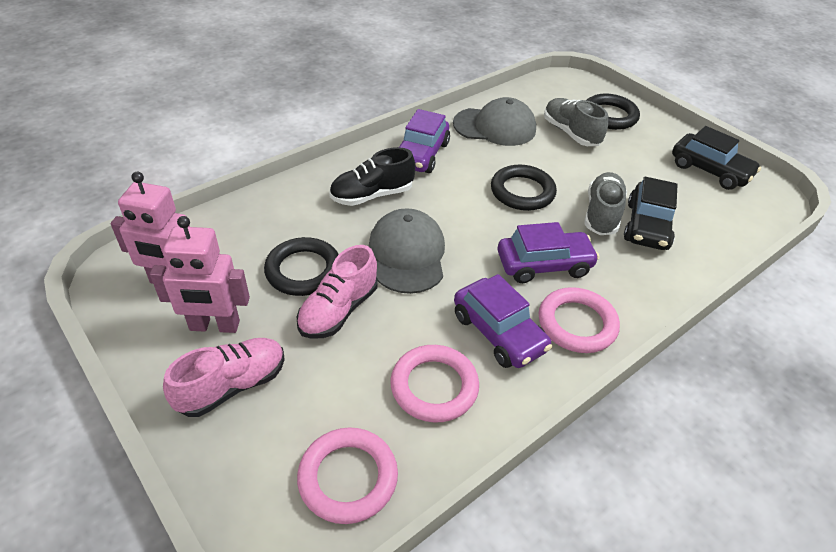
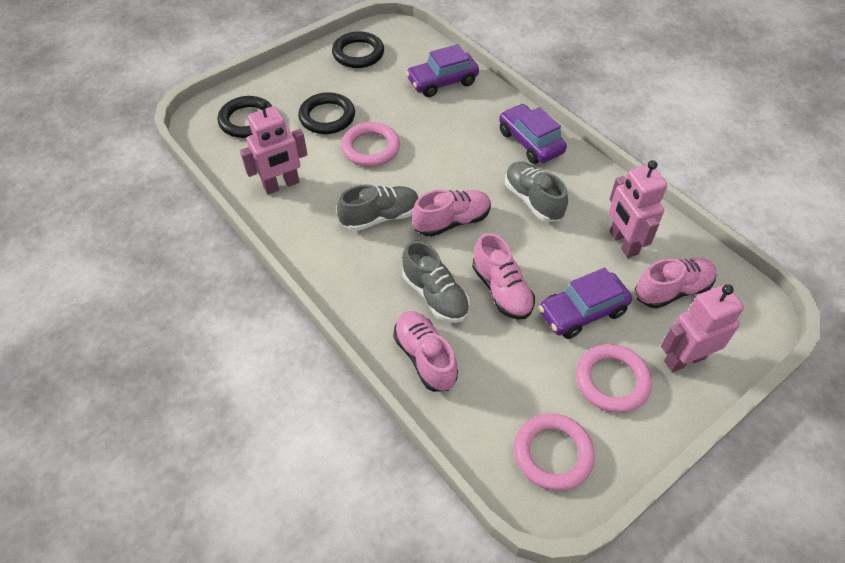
black car: [624,177,678,250] [672,126,761,190] = 2 -> none = 0
black shoe: [329,147,416,206] = 1 -> none = 0
grey cap: [369,208,445,294] [453,97,536,146] = 2 -> none = 0
grey shoe: [544,98,608,146] [584,172,627,235] = 2 -> [337,184,419,231] [402,241,470,323] [505,162,568,222] = 3
pink robot: [110,172,190,284] [150,216,250,333] = 2 -> [240,100,308,194] [609,160,667,258] [661,284,744,372] = 3
pink shoe: [163,338,285,417] [297,245,378,339] = 2 -> [393,311,458,392] [412,190,491,237] [472,233,535,319] [635,258,717,309] = 4

